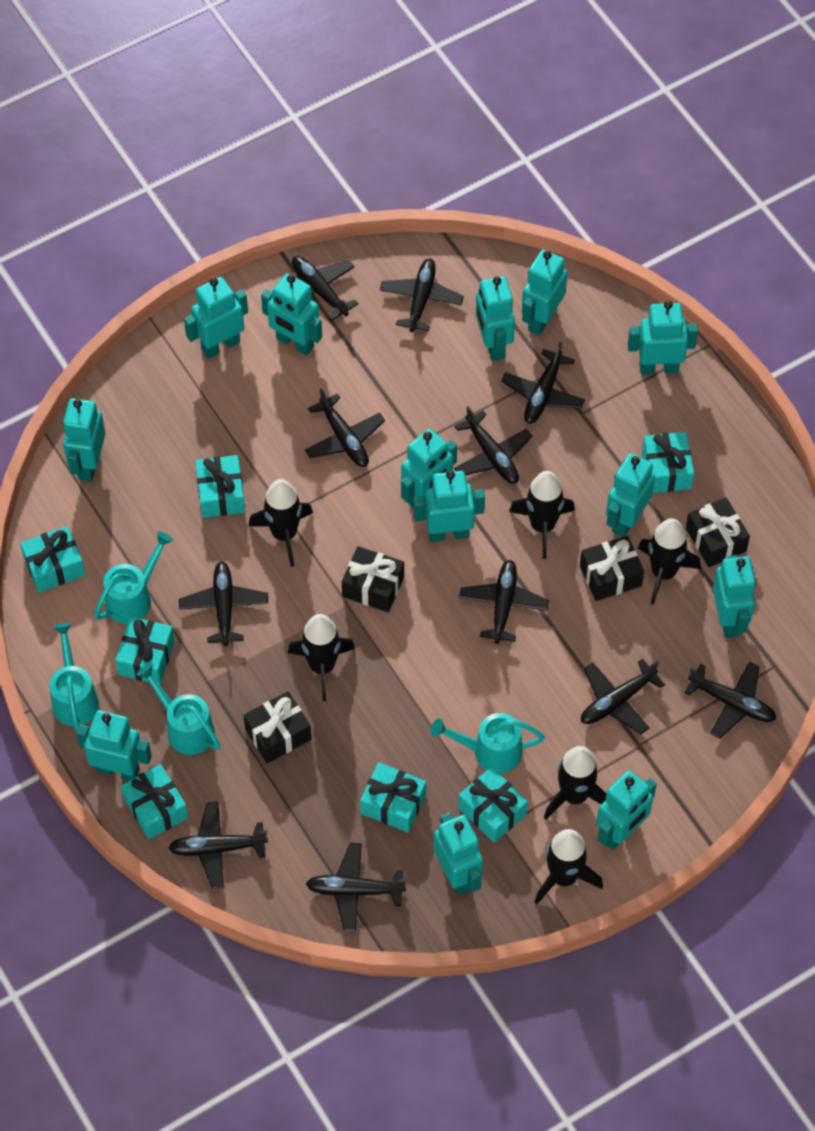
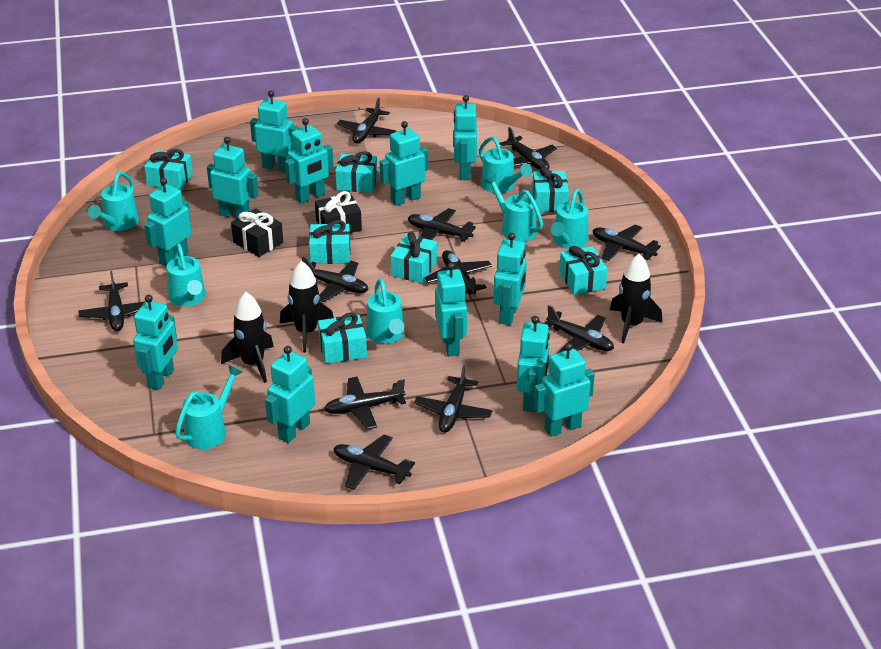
black gift: [243,691,311,763] [342,546,404,612] [580,536,644,601] [686,497,750,567] = 4 -> [231,208,283,257] [315,191,362,233] = 2
black rocket: [248,479,313,567] [288,614,355,701] [509,471,575,559] [535,829,603,904] [544,746,606,820] [637,518,701,605] = 6 -> [221,292,274,383] [280,261,334,352] [610,254,662,343] = 3
turquoise robot: [63,398,105,482] [76,710,152,780] [184,277,248,359] [261,273,322,356] [401,429,457,508] [414,470,485,542] [433,813,483,895] [476,276,515,361] [522,249,568,335] [596,770,657,850] [606,453,655,537] [628,300,698,374] [713,555,756,638] = 13 -> [133,295,178,390] [144,178,192,267] [207,137,259,219] [250,90,299,172] [265,346,315,443] [285,118,333,203] [379,121,428,206] [435,262,467,356] [453,95,477,180] [493,233,527,325] [517,316,550,412] [534,343,595,437] = 12
turquoise watering can: [50,623,99,731] [94,531,173,624] [136,663,220,755] [431,713,545,774] = 4 -> [88,172,139,231] [167,243,206,306] [175,365,243,449] [366,278,404,344] [479,136,532,193] [484,174,543,242] [551,189,588,249] = 7

